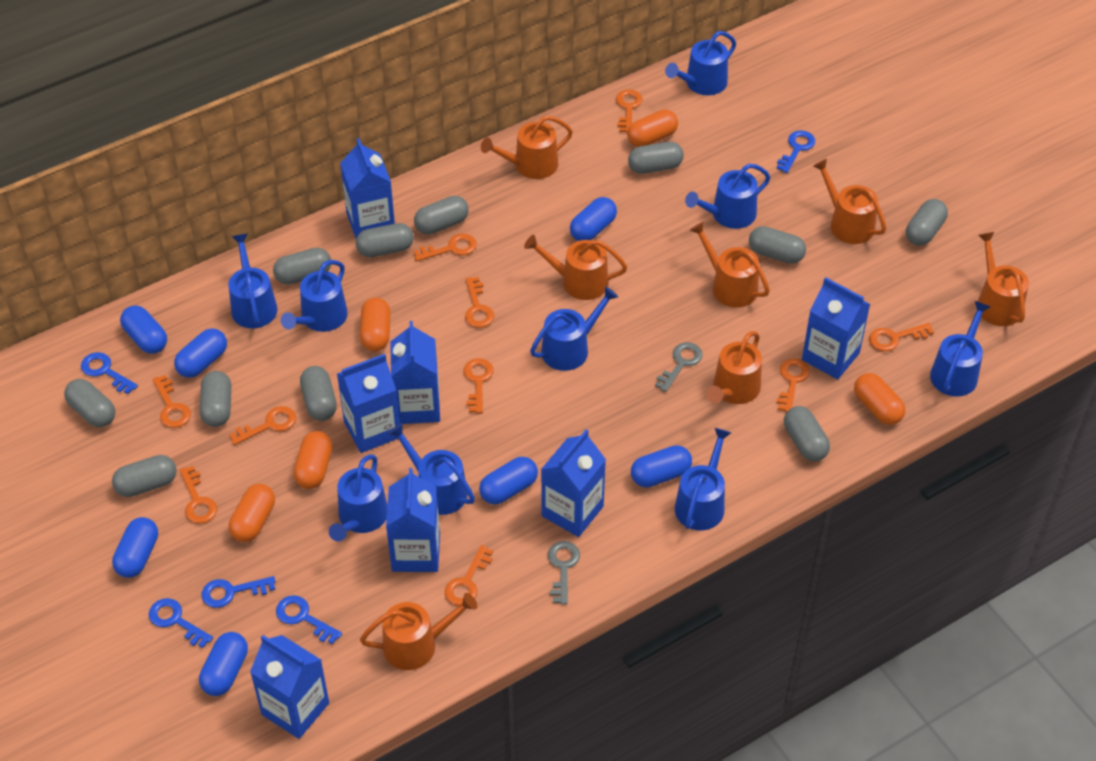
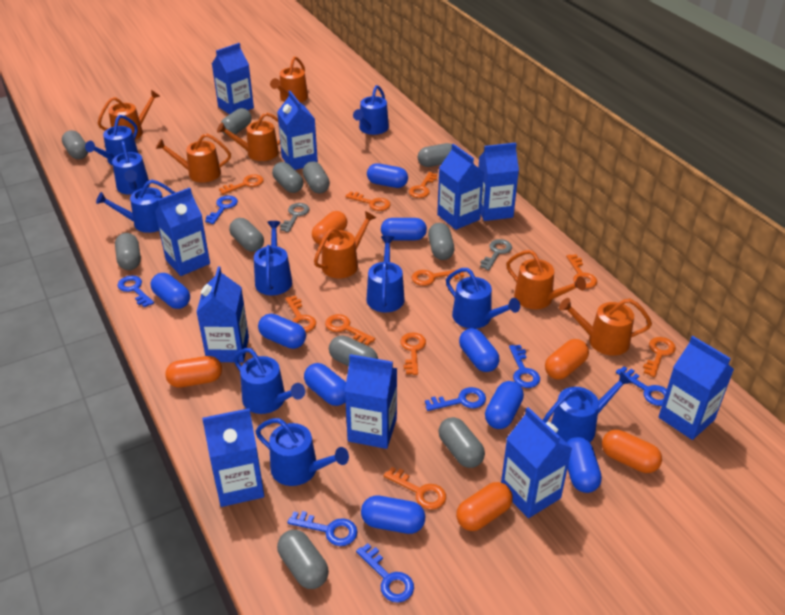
blue capsule: [112,517,158,578] [120,305,167,354] [174,328,227,378] [199,632,248,696] [479,457,538,504] [570,197,617,241] [631,445,692,488] = 7 -> [151,273,190,309] [258,314,306,349] [304,363,346,406] [361,496,425,534] [367,163,408,188] [381,218,427,240] [459,328,500,372] [485,381,524,429] [566,437,602,493] = 9
blue carton: [250,635,329,739] [337,354,399,453] [340,138,395,238] [386,468,440,572] [390,321,440,424] [541,430,606,537] [802,277,870,379] = 7 -> [155,188,210,276] [197,267,249,363] [202,408,264,507] [212,43,254,114] [277,91,318,170] [345,354,397,449] [437,144,484,230] [478,143,519,221] [501,407,572,518] [659,336,734,440] = 10
blue key: [81,352,138,394] [149,598,213,648] [202,576,276,608] [276,595,342,644] [777,130,815,173] = 5 -> [117,275,154,308] [205,196,238,224] [287,511,357,546] [356,543,414,603] [425,387,486,411] [509,345,540,388] [616,366,667,406] = 7
blue watering can: [228,234,277,328] [281,260,348,332] [329,454,387,541] [388,423,475,515] [530,286,618,371] [665,31,736,95] [675,428,731,531] [685,164,770,229] [930,301,990,397] = 9 -> [85,115,139,165] [96,180,175,233] [112,141,150,195] [234,348,305,414] [254,221,292,295] [255,418,349,486] [353,85,389,135] [367,236,405,312] [446,268,520,329] [543,371,632,442] = 10

